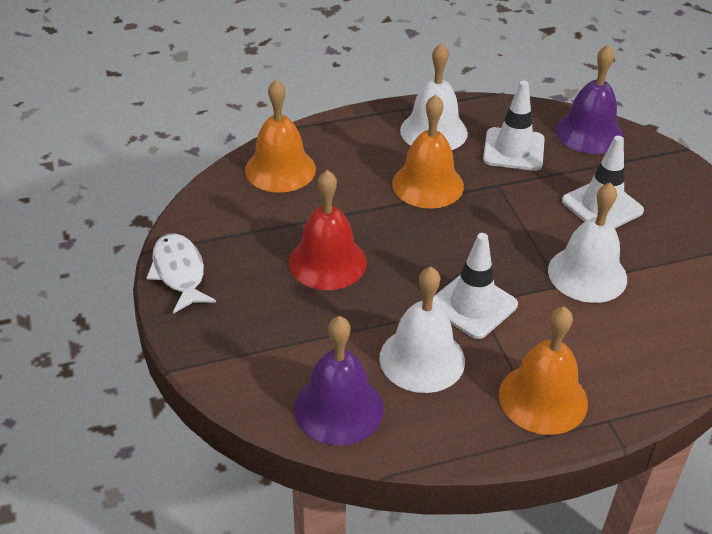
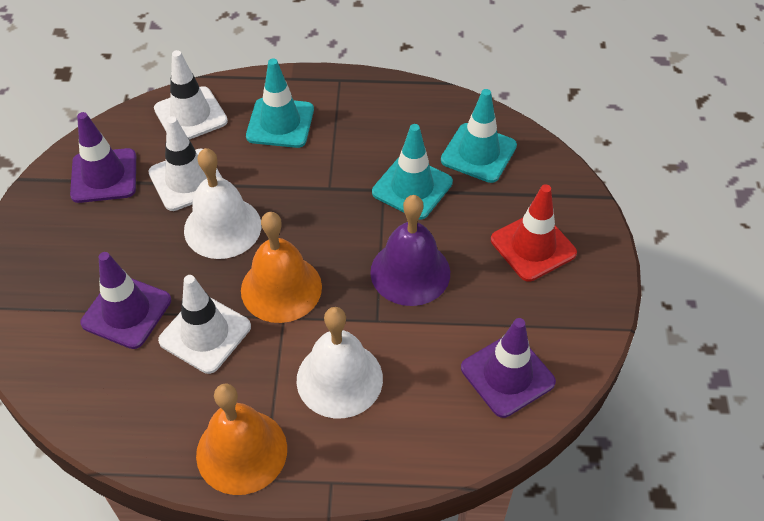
orange bell: [245,79,316,193] [392,94,464,209] [499,306,588,435] = 3 -> [196,383,287,495] [241,212,322,323] = 2
purple bell: [294,316,384,446] [555,44,623,154] = 2 -> [370,195,450,306] = 1
purple traffic cone: none = 0 -> [70,112,136,203] [81,252,171,349] [461,318,556,418] = 3
red bell: [289,170,367,290] = 1 -> none = 0
red traffic cone: none = 0 -> [491,184,577,282] = 1
turquoise traffic cone: none = 0 -> [246,59,314,148] [372,124,453,219] [441,89,517,183] = 3
white bell: [379,267,465,393] [400,43,468,150] [548,183,627,303] = 3 -> [184,148,261,259] [297,307,383,418] = 2
white fish: [146,233,216,314] = 1 -> none = 0

